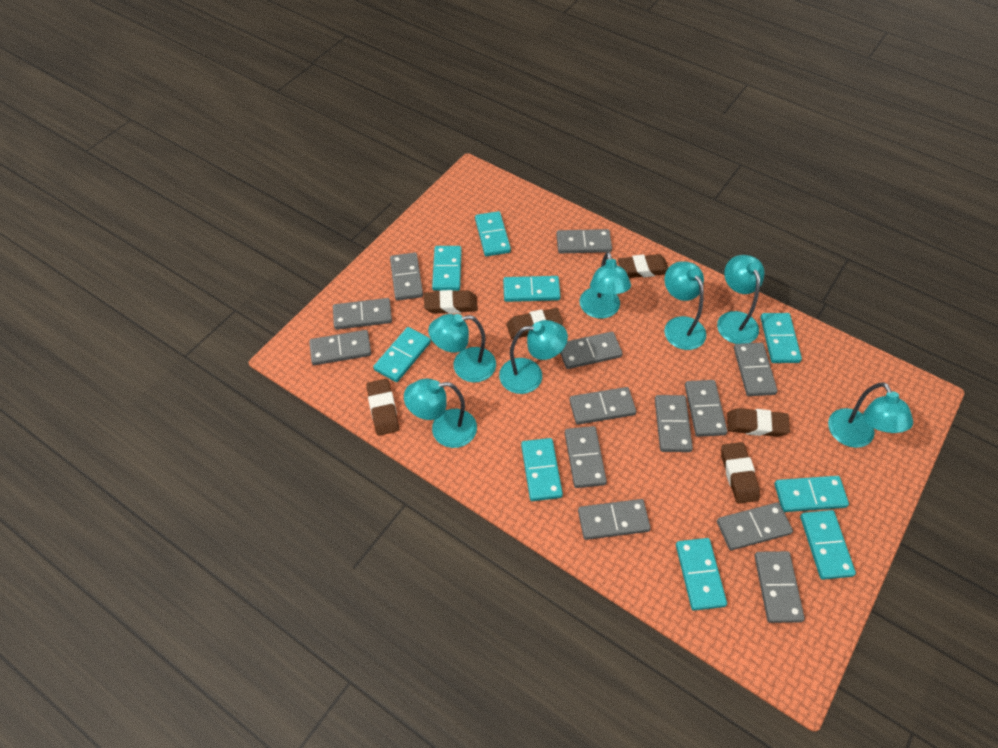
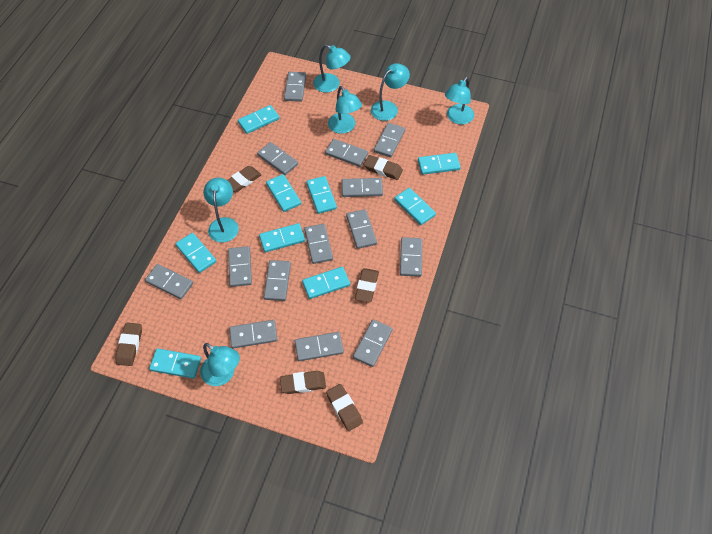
grey domino: [309,330,371,365] [333,298,392,330] [390,253,423,301] [556,229,612,253] [560,332,623,369] [565,426,607,488] [569,387,636,425] [578,499,651,540] [655,395,693,452] [685,380,727,437] [717,502,793,550] [734,343,777,396] [754,551,805,623] = 13 -> [145,264,193,299] [228,246,252,287] [229,320,277,348] [257,142,298,175] [264,260,291,301] [284,72,306,102] [295,332,344,361] [304,224,333,264] [325,139,368,167] [342,178,383,197] [346,209,377,249] [353,320,393,367] [374,123,405,157] [400,237,422,277] = 14
turquoise lamp: [404,379,477,448] [428,314,496,382] [499,320,568,394] [580,252,631,319] [664,261,706,350] [717,255,764,344] [828,382,913,448] = 7 -> [200,343,240,386] [203,178,239,243] [313,44,351,93] [328,86,362,134] [371,63,410,121] [445,77,474,125] = 6

